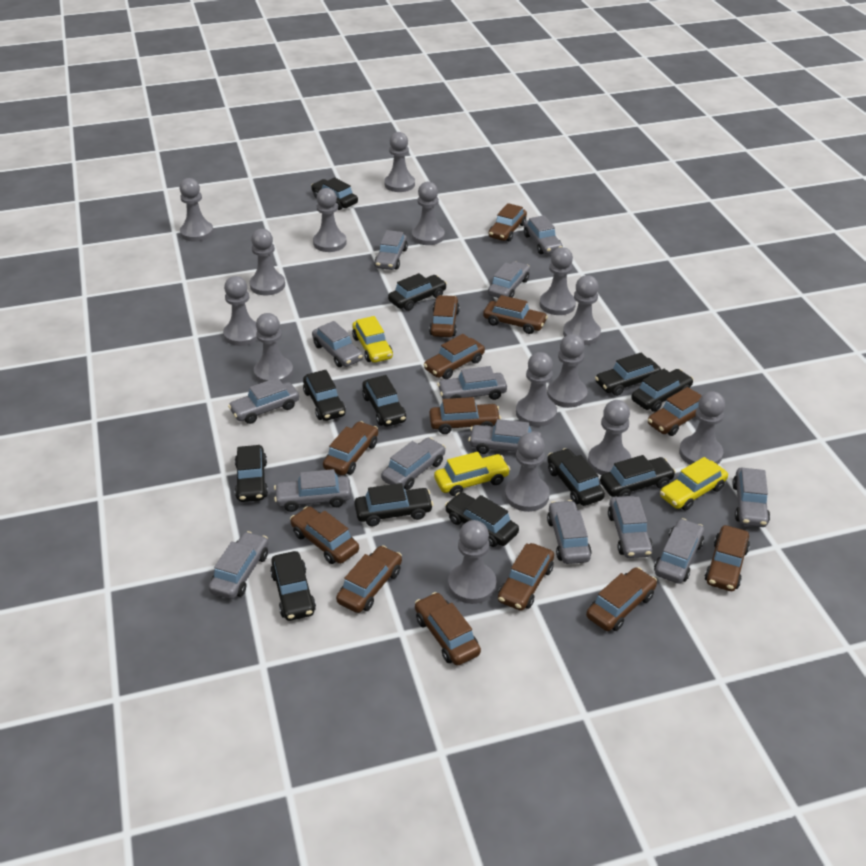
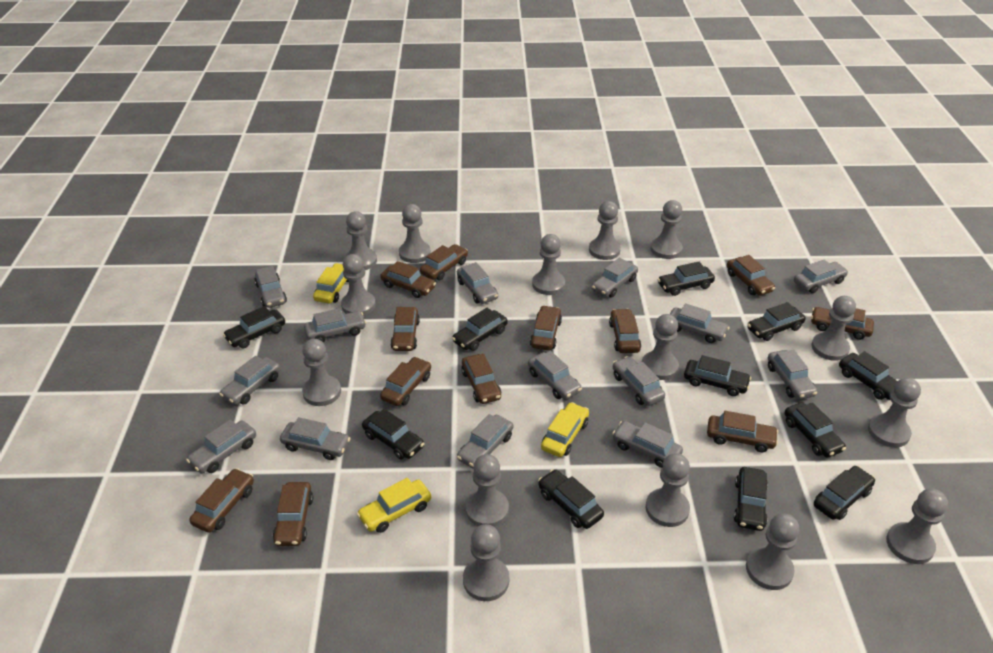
black car: [235,445,268,502] [270,551,316,621] [303,370,346,421] [311,177,358,210] [354,483,433,526] [362,375,406,427] [388,273,447,311] [445,492,519,547] [547,448,605,506] [595,352,661,396] [600,455,676,497] [631,369,694,412] = 12 -> [223,306,285,348] [362,409,424,460] [452,308,508,351] [538,469,604,529] [658,262,715,296] [684,355,751,396] [734,467,768,531] [747,302,806,341] [785,402,846,458] [814,466,875,520] [839,351,898,400] = 11
brown car: [290,507,359,564] [323,421,378,476] [336,545,402,613] [415,592,481,666] [424,334,485,379] [429,295,460,337] [429,397,501,434] [483,295,548,334] [489,203,527,241] [498,543,554,611] [586,567,657,631] [648,387,702,436] [705,525,750,591] = 13 -> [189,468,254,533] [273,482,313,546] [380,261,436,298] [380,357,431,406] [390,307,420,351] [420,244,468,280] [461,354,501,404] [530,305,562,350] [609,309,641,353] [707,411,778,452] [727,255,775,296] [811,307,874,340] = 12

